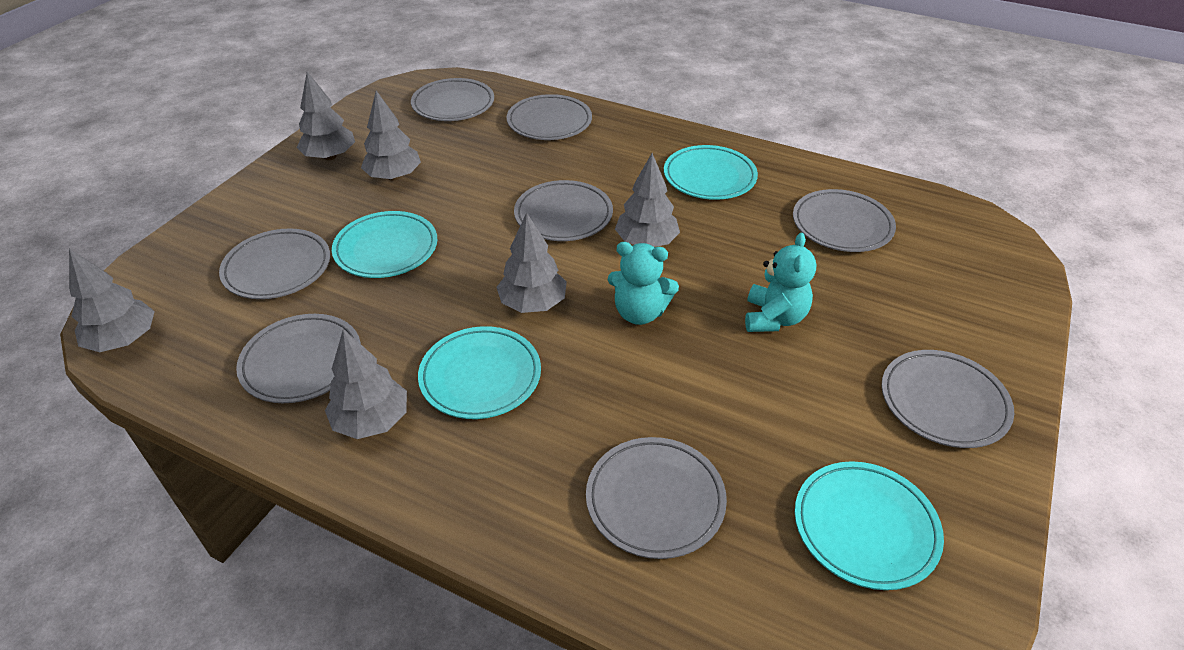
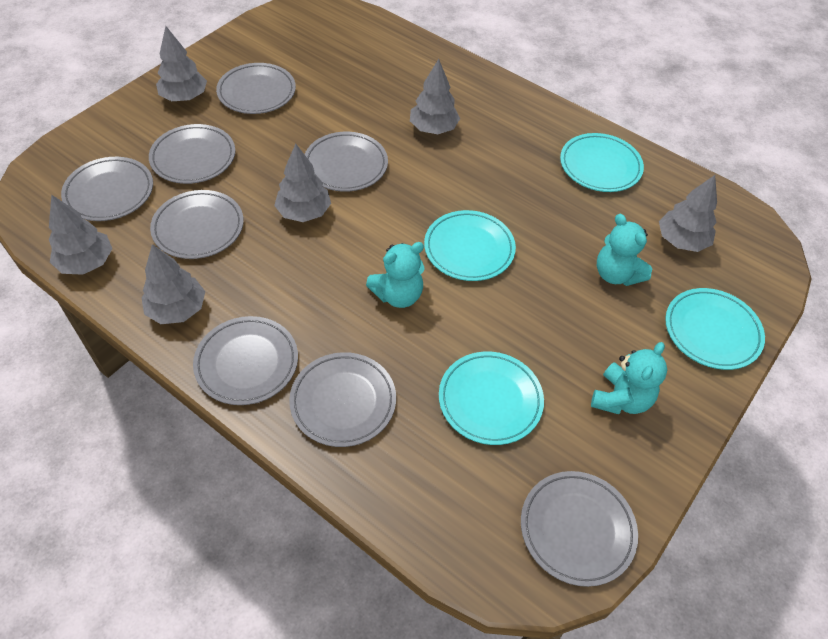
turquoise teddy bear: [608,242,679,325] [745,233,816,332] = 2 -> [366,242,425,308] [591,342,667,414] [597,214,652,286] = 3

